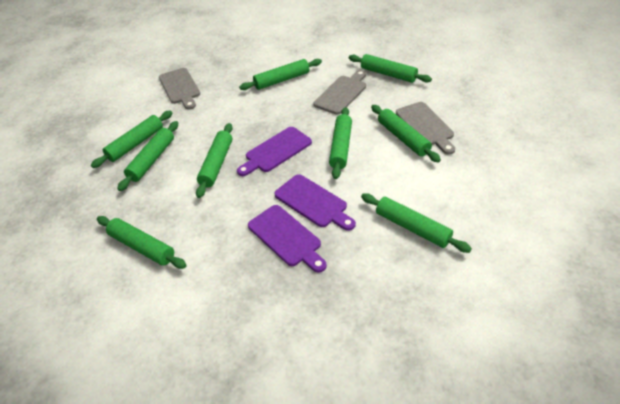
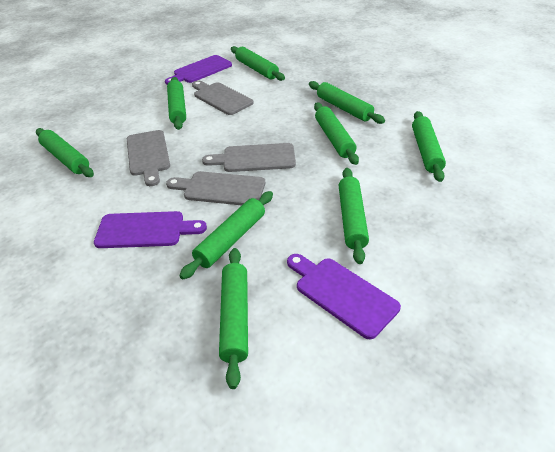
grey cutting board: [159,68,200,110] [314,70,366,115] [396,102,455,155] = 3 -> [127,130,170,186] [166,171,265,205] [192,80,254,115] [202,143,296,172] = 4

